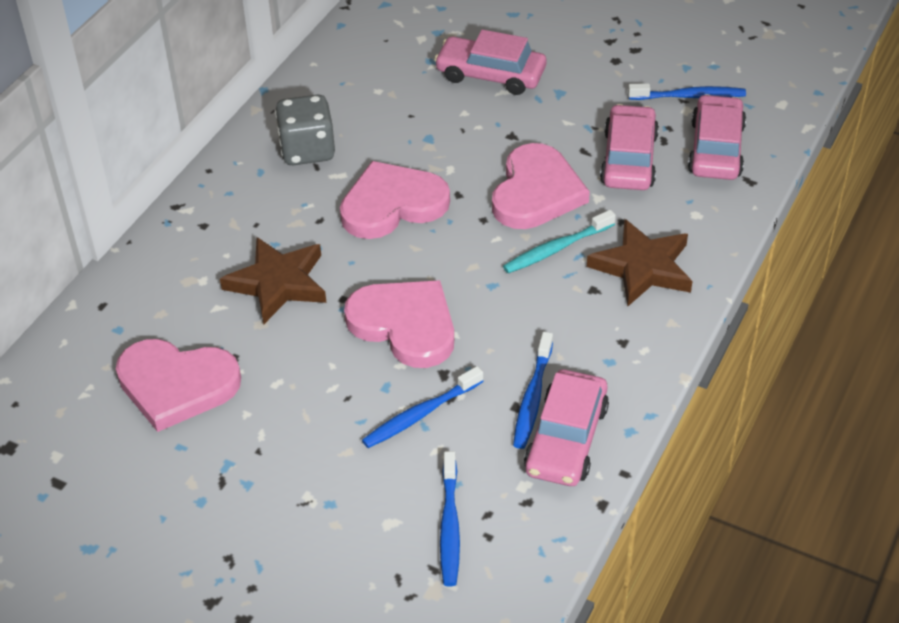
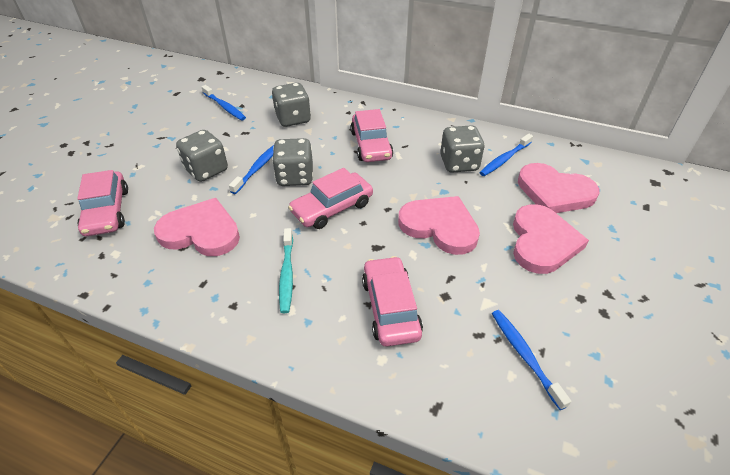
brown star: [220,237,326,324] [587,219,693,306] = 2 -> none = 0
grey dice: [275,95,335,165] = 1 -> [176,130,228,182] [272,83,311,127] [272,138,313,186] [440,125,485,173] = 4

